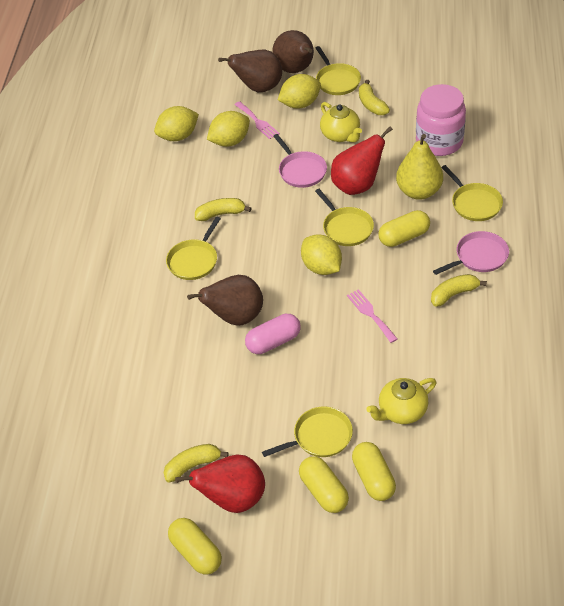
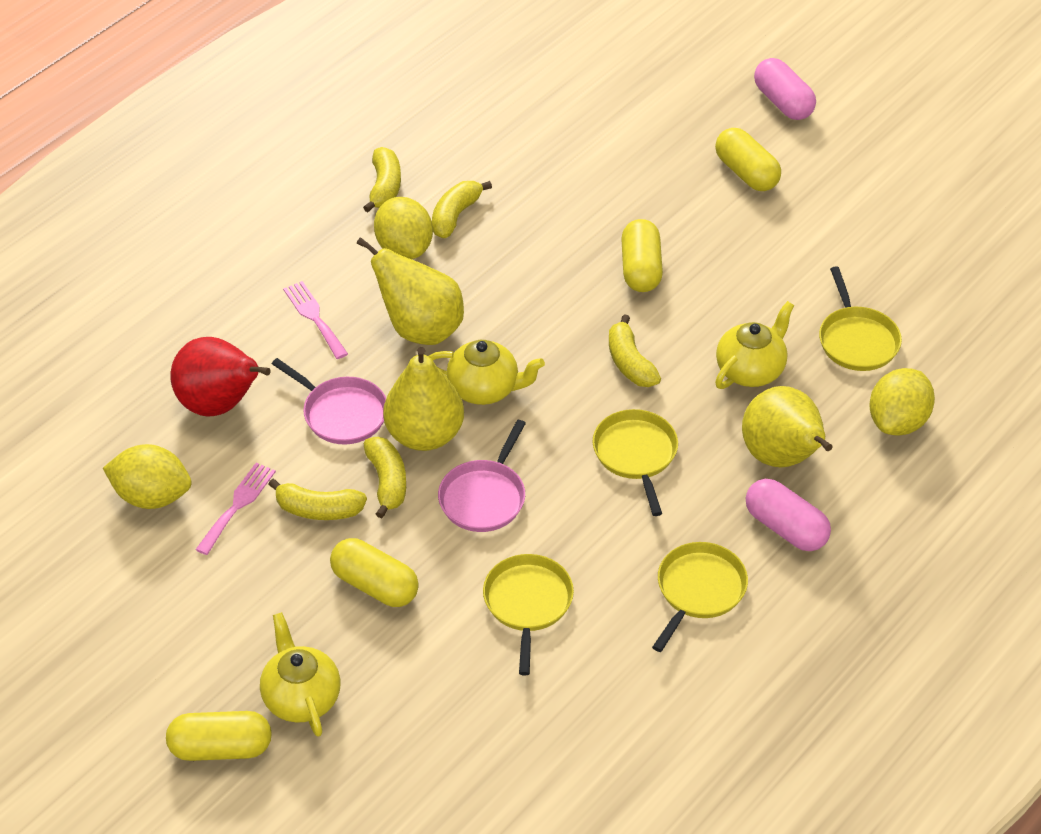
brown pear: [187,275,263,326] [218,50,282,92] [272,30,314,73] = 3 -> none = 0
pink capsule: [245,314,301,354] = 1 -> [746,479,831,551] [754,58,816,120] = 2
pink jar: [416,84,466,156] = 1 -> none = 0
red pear: [175,455,265,513] [331,127,393,195] = 2 -> [171,337,271,417] = 1
yellow banana: [163,444,228,483] [195,198,251,221] [359,80,390,115] [431,274,487,307] = 4 -> [268,479,367,520] [363,147,401,212] [364,437,406,518] [432,181,492,238] [609,314,661,387] = 5
yellow lemon: [154,106,199,141] [207,111,250,147] [278,74,321,109] [301,234,342,275] = 4 -> [103,444,192,509] [374,197,433,259] [869,368,935,436] = 3
yellow pan: [166,217,221,280] [262,406,353,457] [315,189,374,246] [316,46,361,95] [441,165,503,221] = 5 -> [483,554,574,676] [593,409,678,516] [652,542,748,652] [819,266,902,371] = 4
yellow pear: [396,134,443,200] = 1 -> [357,237,464,345] [383,347,464,451] [742,386,832,468] = 3
yellow teapot: [320,102,362,142] [366,378,436,424] = 2 -> [260,612,341,737] [428,340,545,405] [715,301,794,389] = 3

